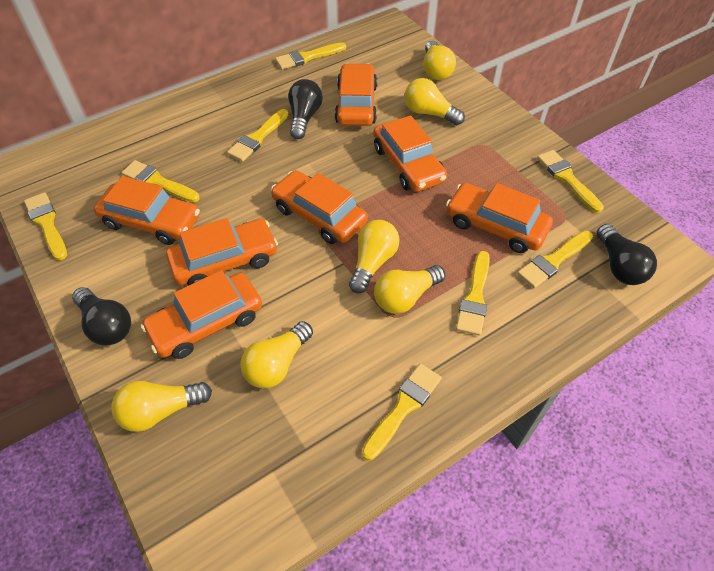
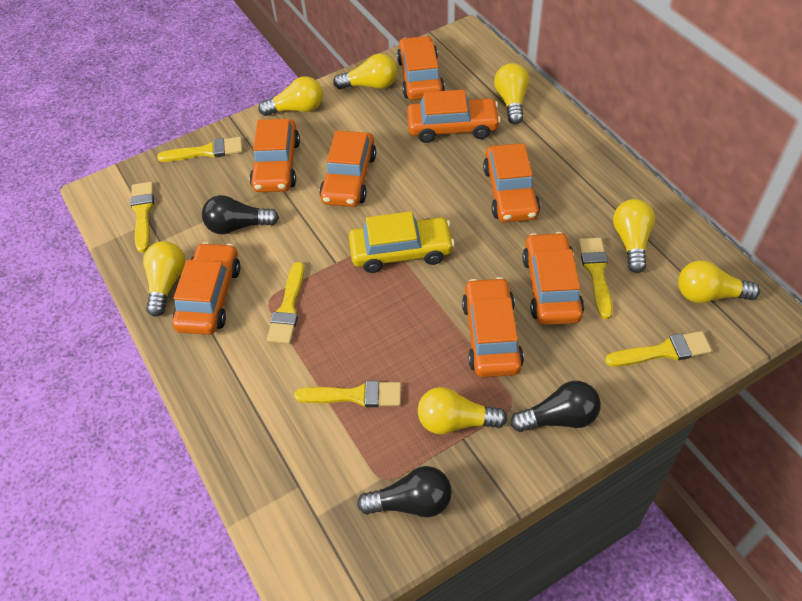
orange car: [94,176,200,245] [141,270,262,359] [166,218,278,286] [271,170,368,244] [335,63,377,126] [373,115,447,192] [446,183,553,253] = 7 -> [172,242,241,335] [250,119,300,192] [319,131,376,207] [397,36,445,100] [407,90,501,143] [462,277,524,377] [483,144,540,222] [522,232,584,325] = 8
yellow brush: [24,192,67,260] [122,160,200,202] [227,109,288,162] [275,42,346,69] [362,363,442,460] [456,251,490,336] [517,231,593,288] [537,150,604,213] = 8 -> [130,182,154,252] [157,137,243,162] [267,262,304,344] [294,381,401,407] [579,238,613,319] [605,331,712,367] = 6
yellow car: none = 0 -> [349,211,455,273] = 1
yellow light bulb: [112,381,212,432] [240,321,313,388] [349,220,399,293] [374,265,446,314] [405,78,465,125] [423,41,456,80] = 6 -> [143,241,185,317] [258,76,323,116] [333,53,397,90] [418,387,507,435] [494,63,529,124] [613,199,655,273] [678,260,760,303] = 7

